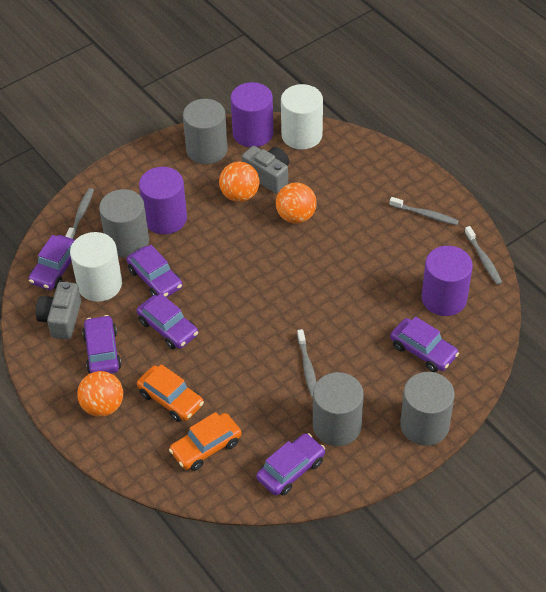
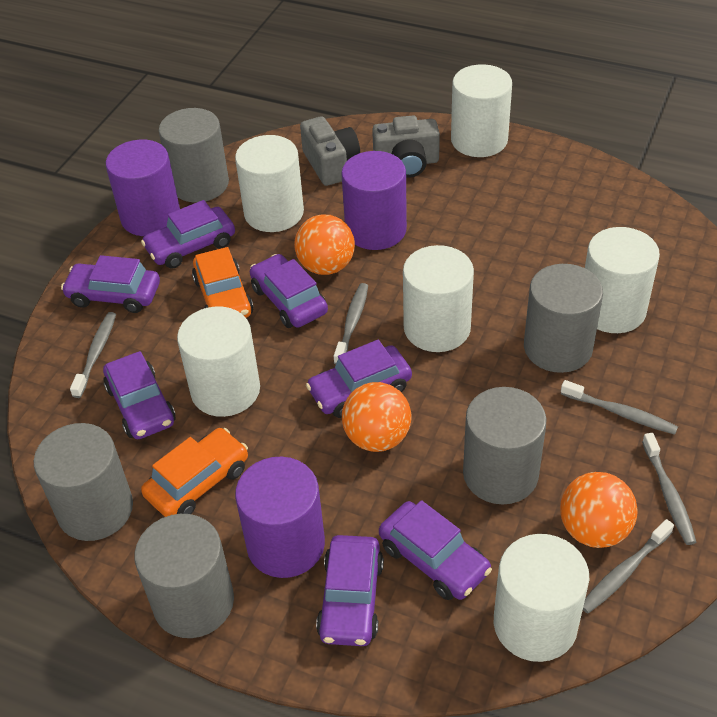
grey cylinder: [99,189,149,258] [183,99,228,164] [313,372,364,446] [400,372,455,446] = 4 -> [34,423,133,541] [134,514,234,638] [159,108,229,203] [463,387,546,505] [524,264,603,373] = 5
grey toothbrush: [65,188,94,239] [297,329,316,398] [390,197,459,225] [465,226,502,285] = 4 -> [70,312,116,398] [334,283,368,365] [561,380,678,435] [583,519,674,614] [642,433,696,545] = 5
purple car: [28,235,75,290] [82,315,122,373] [127,245,182,298] [136,294,198,349] [256,433,325,496] [390,316,459,372] = 6 -> [61,255,160,313] [103,351,176,439] [141,200,235,269] [250,254,328,328] [306,340,412,418] [316,535,384,646] [379,500,492,600] = 7
white cylinder: [70,232,122,302] [281,84,323,150] = 2 -> [177,306,260,417] [235,135,304,232] [403,245,474,352] [451,64,512,157] [494,534,589,662] [585,227,660,333] = 6

